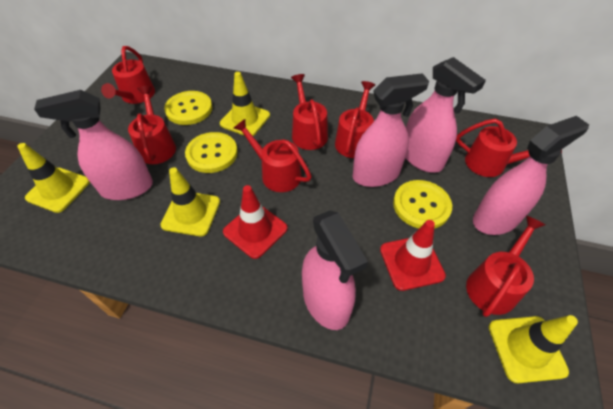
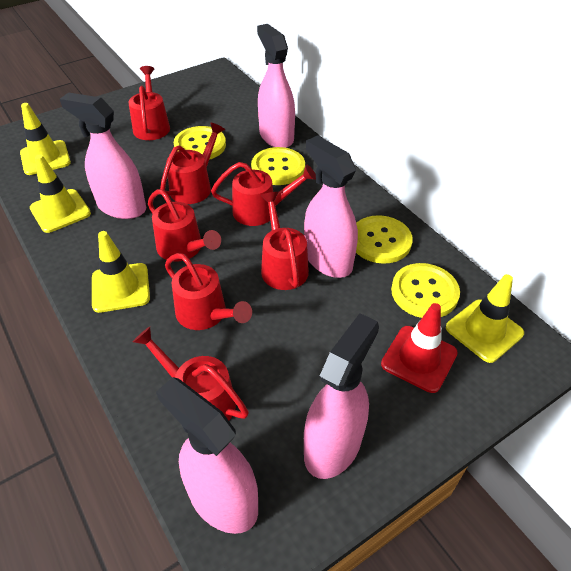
red traffic cone: [223,185,288,259] [380,220,446,291] = 2 -> [381,303,458,393] = 1
yellow button: [164,91,212,125] [185,132,238,173] [393,180,452,229] = 3 -> [174,126,226,160] [251,147,305,185] [356,215,413,264] [391,263,460,318] = 4

